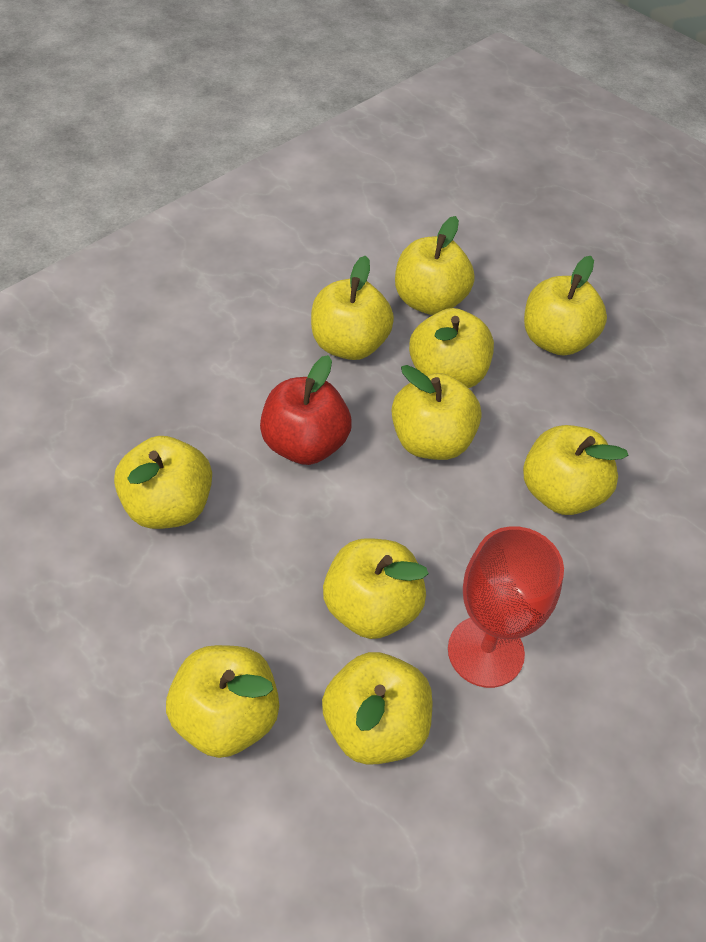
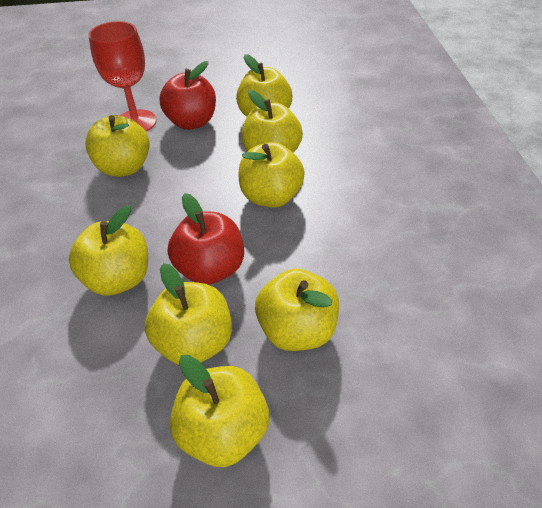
red apple: [260,355,351,465] = 1 -> [160,61,216,130] [168,193,244,285] = 2
yellow apple: [114,436,212,529] [166,645,279,758] [311,256,394,360] [322,652,432,765] [323,538,429,639] [392,365,481,460] [395,216,475,315] [409,308,494,388] [523,425,629,515] [524,256,607,356] = 10 -> [69,205,148,296] [85,115,150,177] [145,263,232,365] [170,355,269,467] [236,54,292,117] [239,142,305,208] [242,90,303,153] [255,269,339,351] = 8

